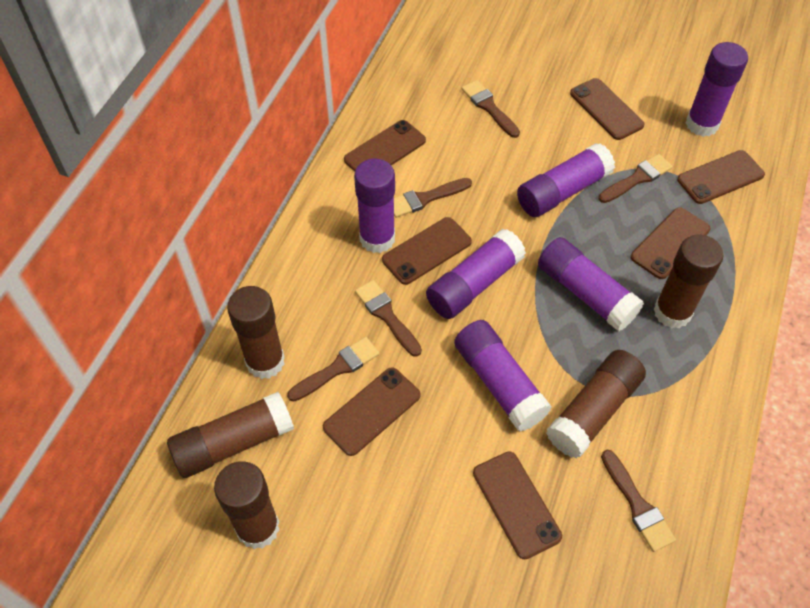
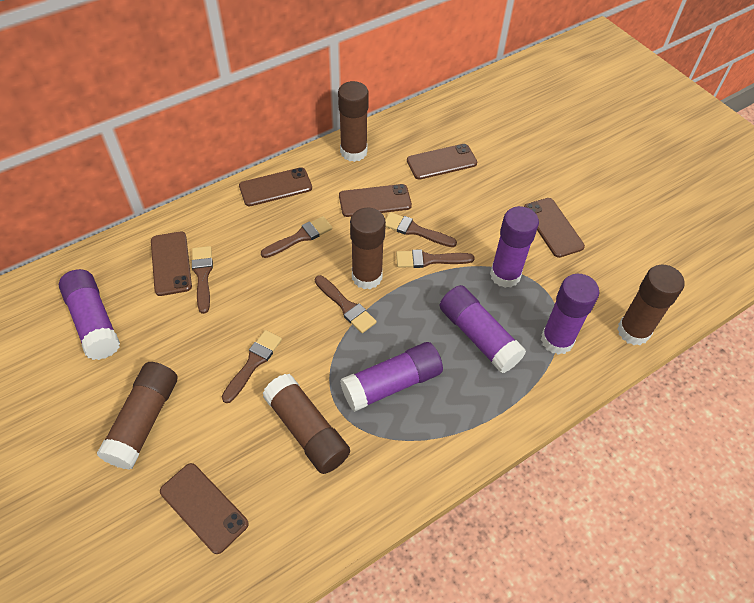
brown phone: [323,367,421,456] [344,120,426,172] [382,217,472,285] [473,451,562,559] [570,78,645,140] [631,207,710,279] [677,150,765,204] = 7 -> [151,232,192,296] [160,463,249,554] [239,167,312,206] [339,184,412,217] [407,144,477,180] [524,198,585,258] = 6
purple glue stick: [354,158,395,253] [426,229,526,319] [454,320,552,431] [517,143,615,217] [538,237,644,331] [686,42,748,137] = 6 -> [59,269,120,360] [340,342,443,412] [440,285,526,373] [490,206,539,288] [541,274,599,355] = 5

